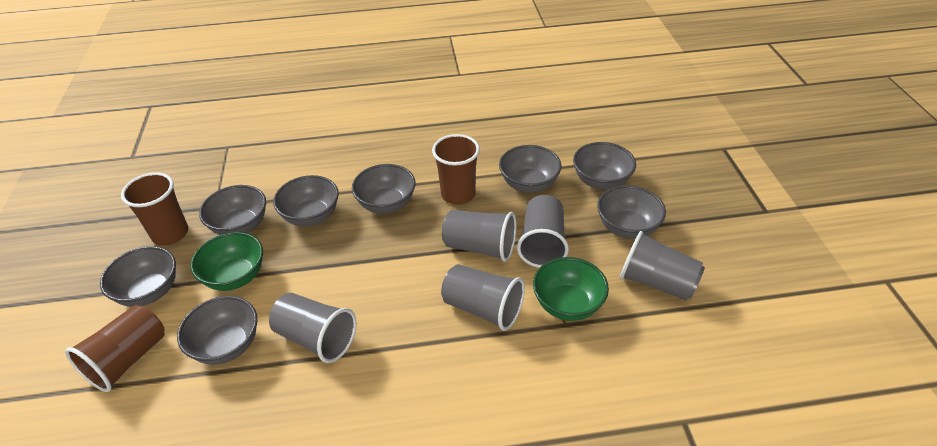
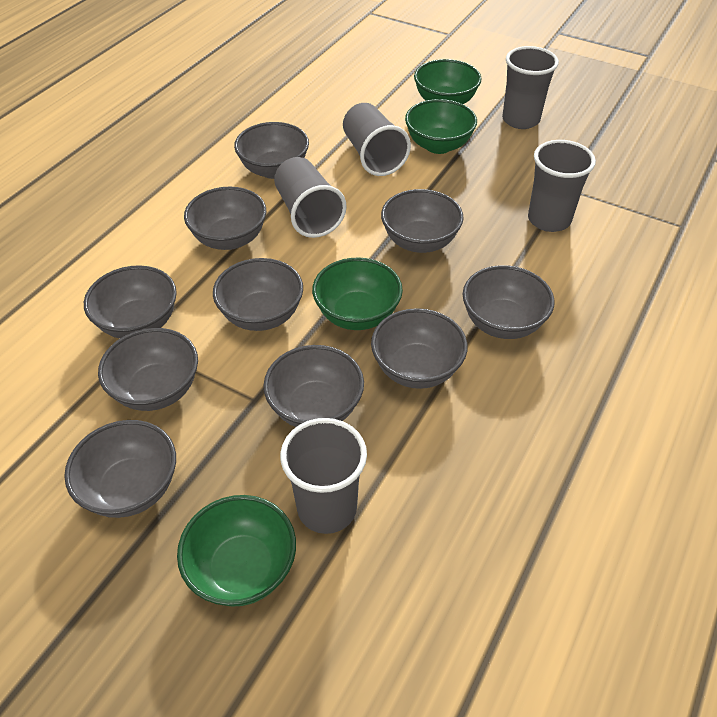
brown cup: [65,305,165,392] [121,172,188,245] [432,134,480,205] = 3 -> none = 0
green bowl: [191,232,263,291] [533,257,609,321] = 2 -> [177,495,296,607] [312,258,403,330] [405,99,477,154] [414,59,481,104] = 4
grey bowl: [100,246,176,307] [177,296,258,365] [199,185,266,235] [273,175,339,226] [352,164,415,214] [499,145,562,193] [573,142,636,190] [597,185,666,239] = 8 -> [64,420,176,518] [84,265,177,339] [98,328,198,411] [184,187,266,250] [213,258,303,331] [234,122,309,179] [263,345,364,427] [371,308,467,389] [381,189,464,253] [463,265,555,339] = 10

